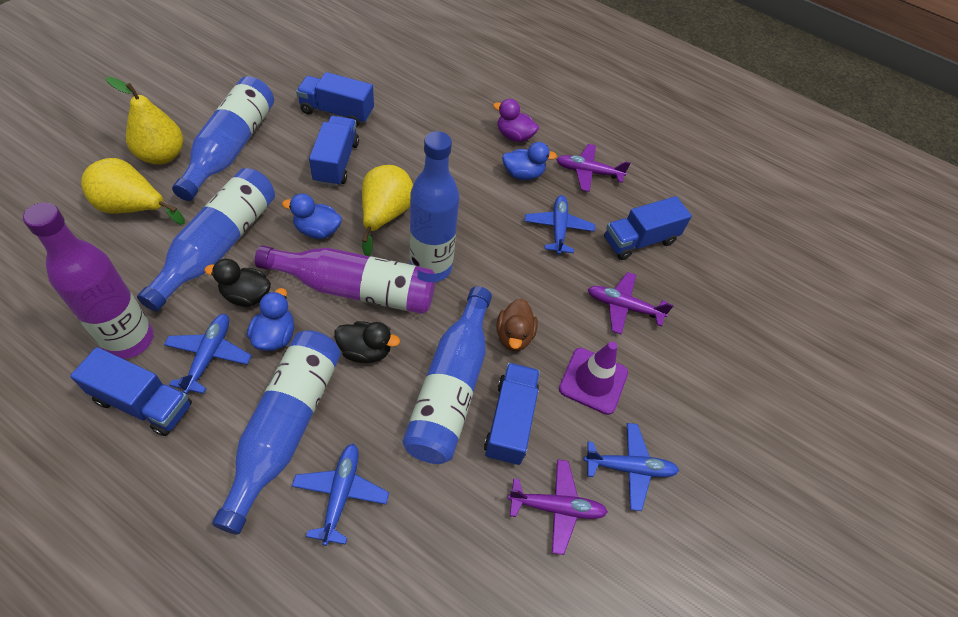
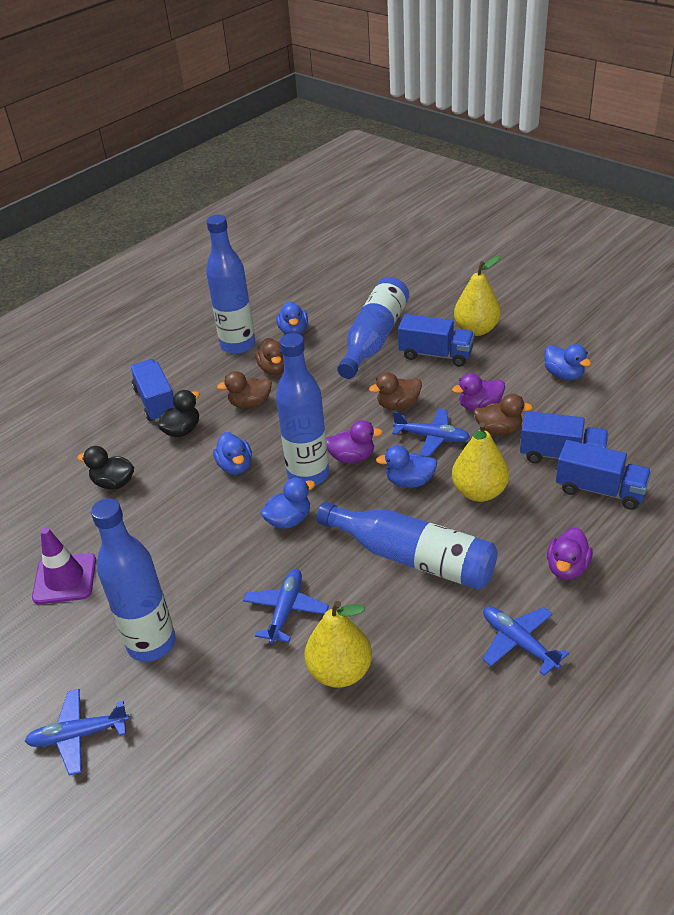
blue duck: [247,288,294,351] [282,194,342,239] [502,142,557,180] = 3 -> [213,432,252,475] [261,478,315,529] [276,301,308,334] [376,445,438,488] [544,344,591,380] = 5
blue truck: [70,347,192,436] [296,72,374,127] [309,116,359,187] [484,363,540,465] [604,196,692,260] = 5 -> [130,359,175,422] [398,314,475,367] [520,411,609,463] [556,440,651,510] = 4
brown duck: [496,299,538,351] = 1 -> [217,371,272,409] [255,338,284,375] [369,372,422,410] [474,394,533,435] = 4
purple bottle: [23,203,154,359] [255,245,436,314] = 2 -> none = 0
purple duck: [493,99,539,142] = 1 -> [326,420,383,463] [452,373,505,411] [547,527,593,580] = 3
purple plane: [507,459,608,555] [556,144,631,192] [588,272,674,335] = 3 -> none = 0

